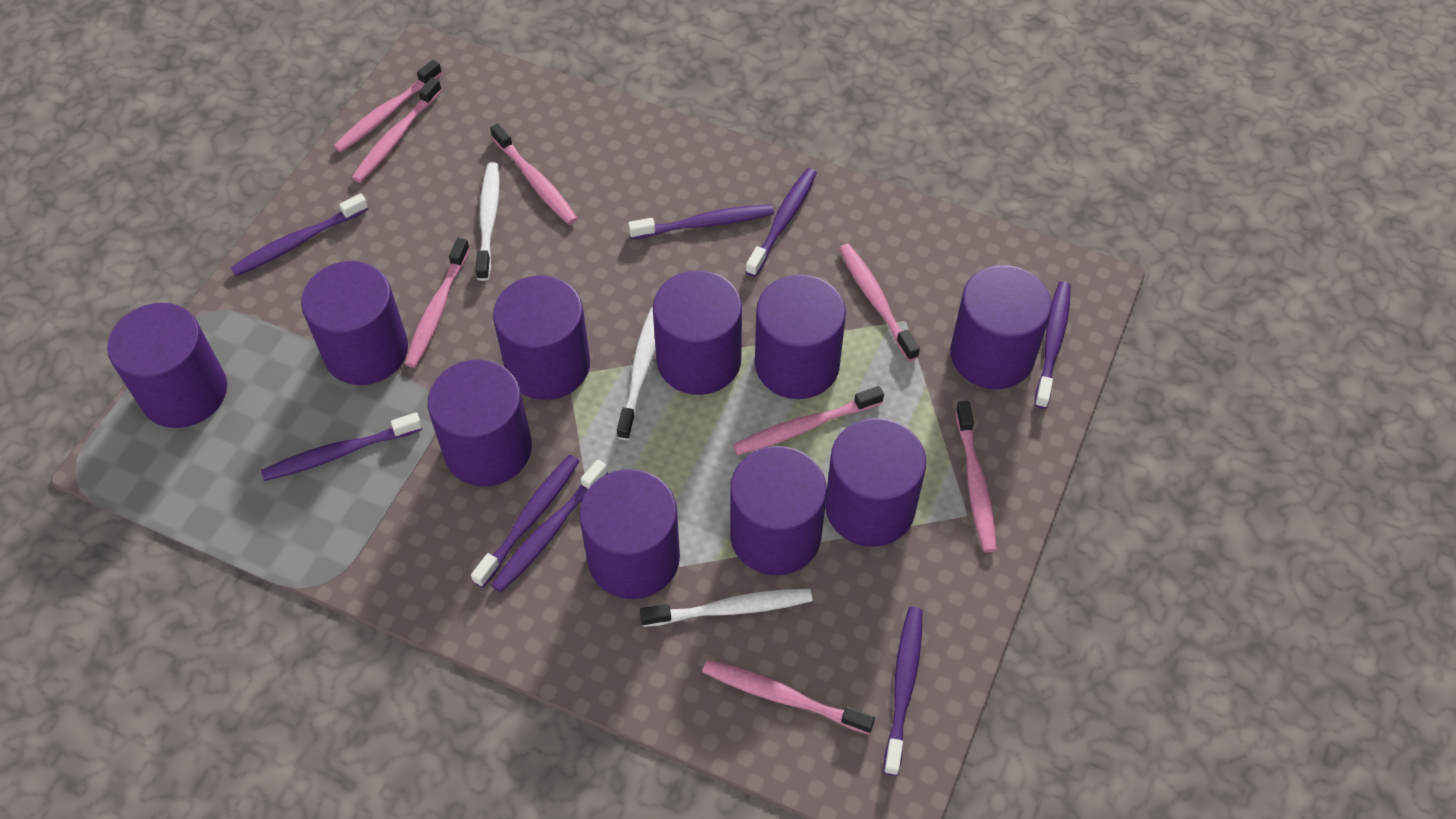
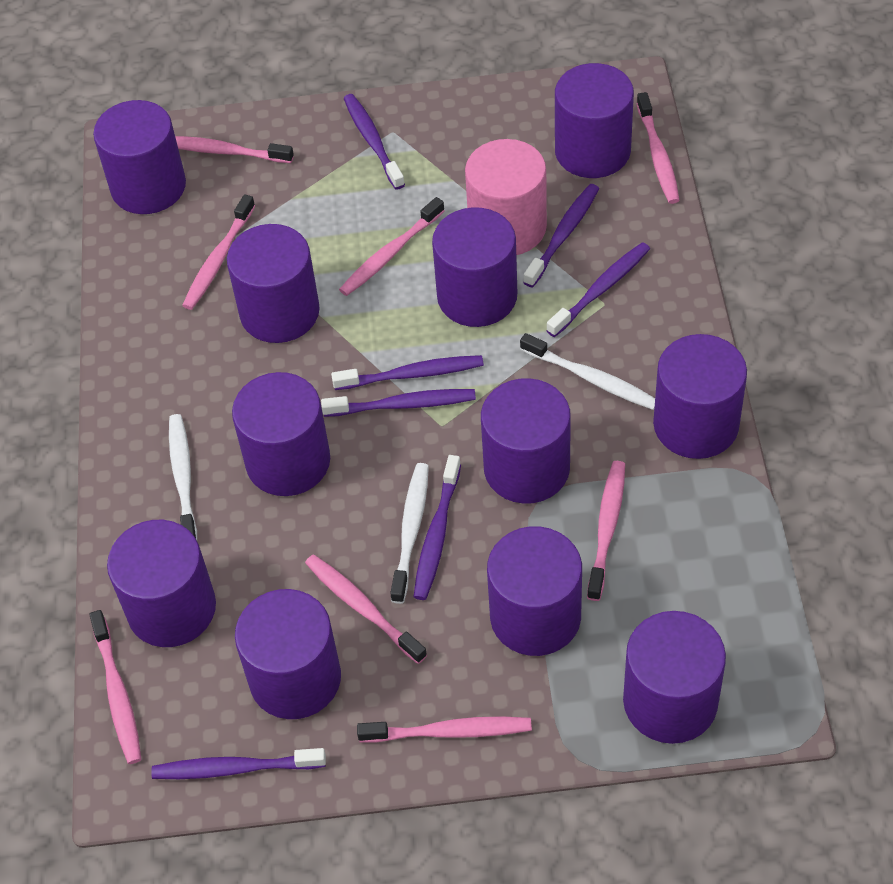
pink cylinder: none = 0 -> [465,139,547,255] = 1
purple cylinder: [107,303,227,428] [301,261,408,385] [428,359,532,487] [493,276,590,400] [579,469,680,599] [653,270,742,395] [730,446,827,575] [755,275,846,399] [825,418,926,547] [950,265,1052,389] = 10 -> [93,100,186,214] [107,520,216,647] [227,224,320,343] [232,372,330,496] [235,589,341,719] [432,207,517,327] [481,378,571,504] [487,526,582,656] [555,63,634,178] [623,611,726,744] [653,334,747,459] = 11
purple toothbrush: [231,193,368,276] [261,412,422,481] [471,455,579,588] [491,460,608,593] [628,204,774,239] [745,168,817,277] [883,607,922,776] [1034,281,1071,409] = 8 -> [151,748,326,779] [321,389,476,417] [331,355,484,390] [344,94,405,190] [414,455,461,600] [523,184,599,287] [546,242,650,337] = 7

